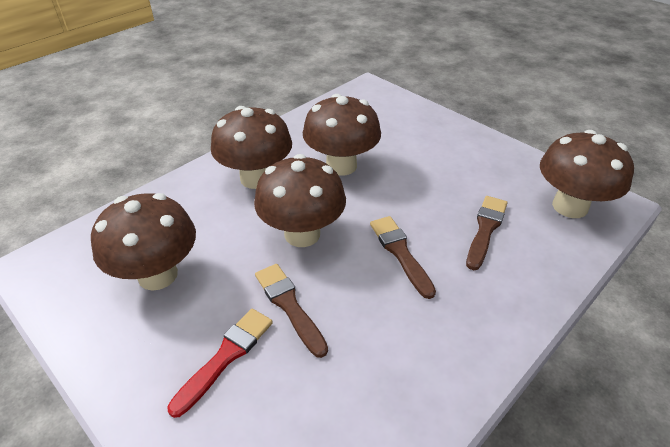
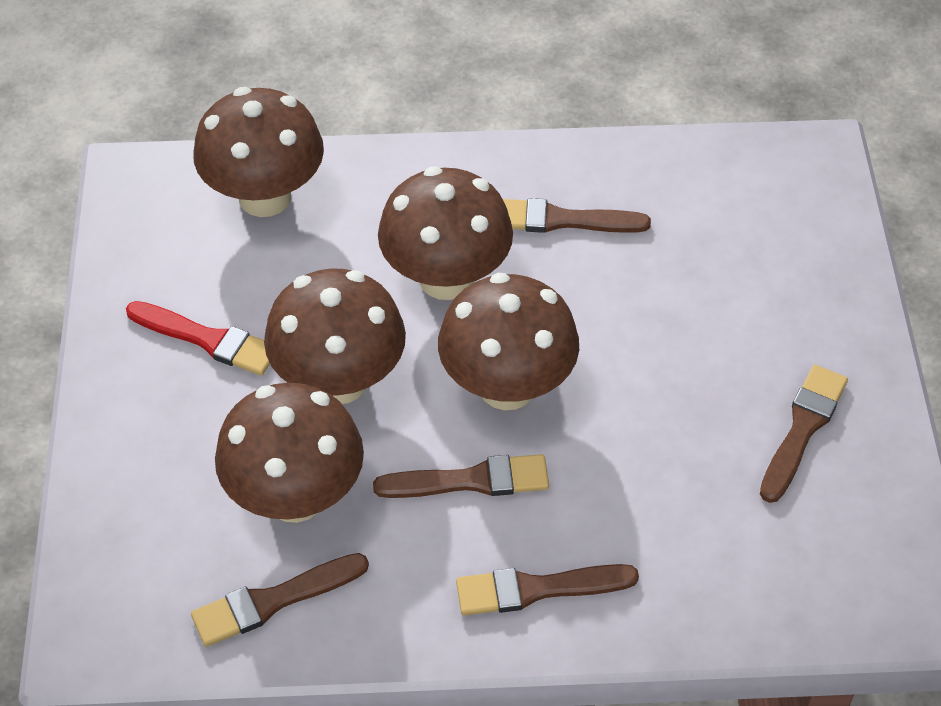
brown brush: [255,264,328,358] [370,216,436,299] [466,196,507,270] = 3 -> [191,553,369,647] [373,454,549,498] [456,564,639,616] [503,198,651,233] [760,365,848,503] = 5

